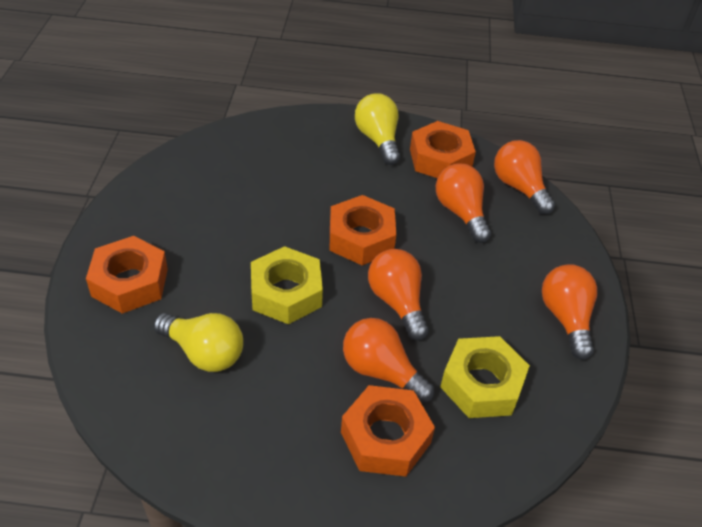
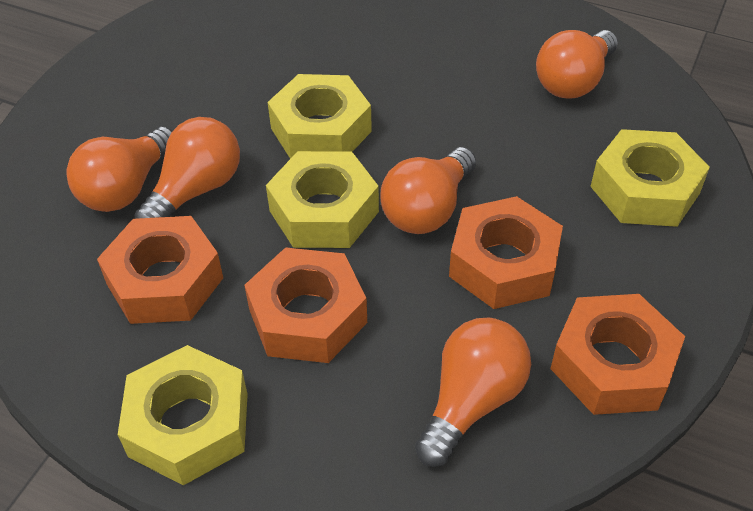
yellow light bulb: [153,313,243,372] [355,93,400,165] = 2 -> none = 0
yellow nut: [251,246,323,324] [440,336,530,418] = 2 -> [118,345,248,485] [266,151,379,248] [268,74,372,159] [590,129,710,227] = 4

